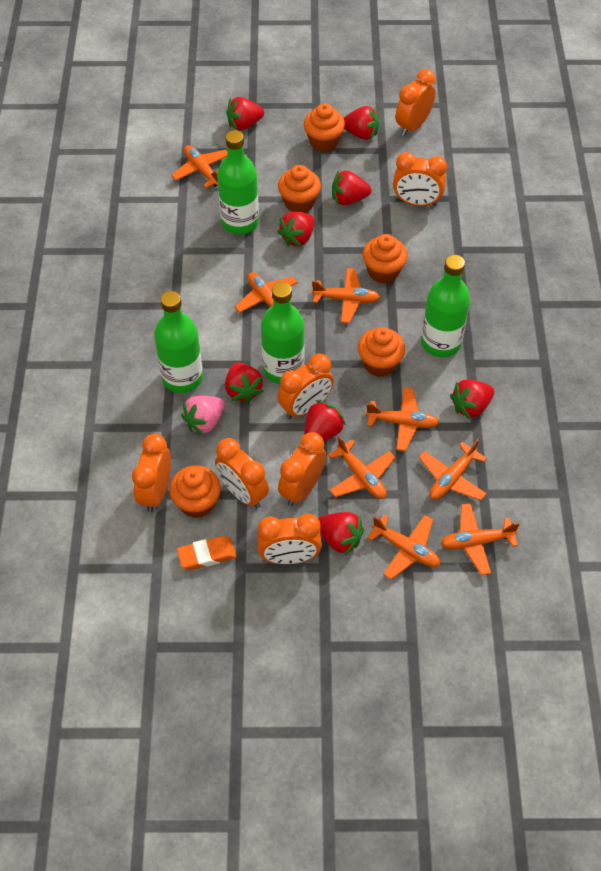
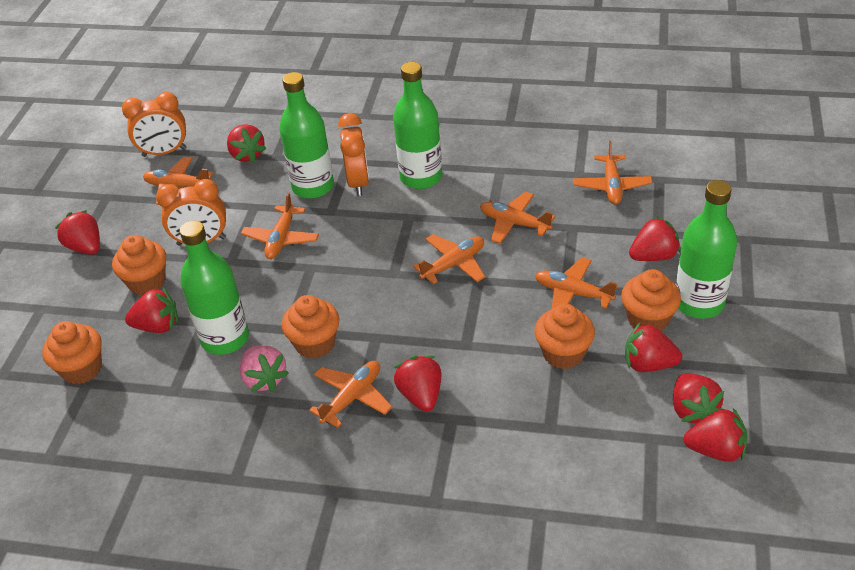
orange clock: [132,434,171,512] [215,438,269,508] [257,514,322,564] [278,354,334,419] [278,432,326,506] [393,152,447,206] [395,69,436,136] = 7 -> [122,92,187,157] [156,179,226,246] [338,113,369,196] = 3
orange eraser: [177,536,237,570] = 1 -> none = 0
orange plane: [171,145,228,188] [235,272,298,313] [312,268,380,323] [328,436,396,499] [366,388,439,451] [367,514,440,580] [419,439,487,501] [440,503,520,575] = 8 -> [143,157,213,205] [241,192,319,259] [309,361,392,428] [413,234,485,284] [480,192,555,244] [535,257,618,309] [573,141,653,205] = 7

